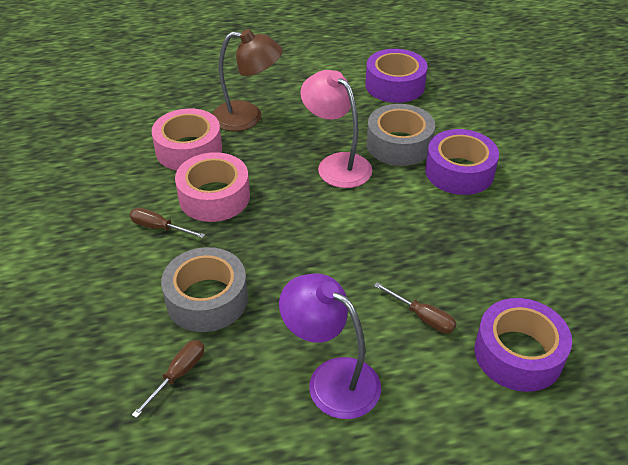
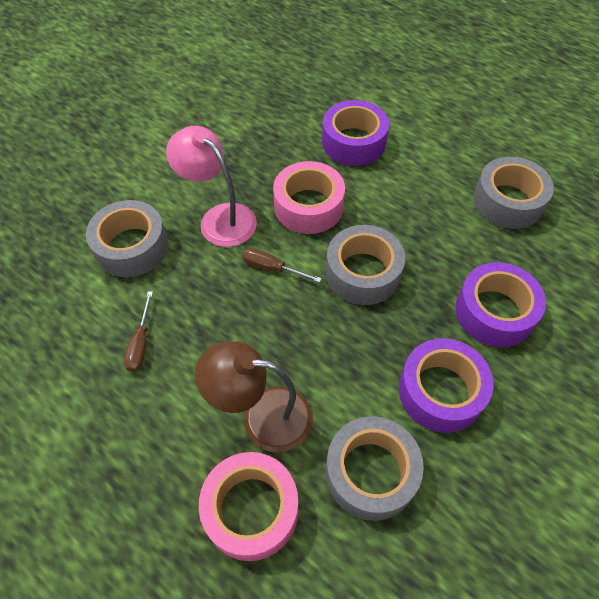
brown screwdriver: [130,208,205,238] [132,340,204,418] [374,282,457,333] = 3 -> [124,291,153,372] [242,248,322,283] = 2
grey tape: [161,247,248,332] [367,104,435,166] = 2 -> [86,200,168,277] [326,225,405,305] [326,416,424,521] [473,157,554,229] = 4
purple lamp: [279,273,381,419] = 1 -> none = 0

